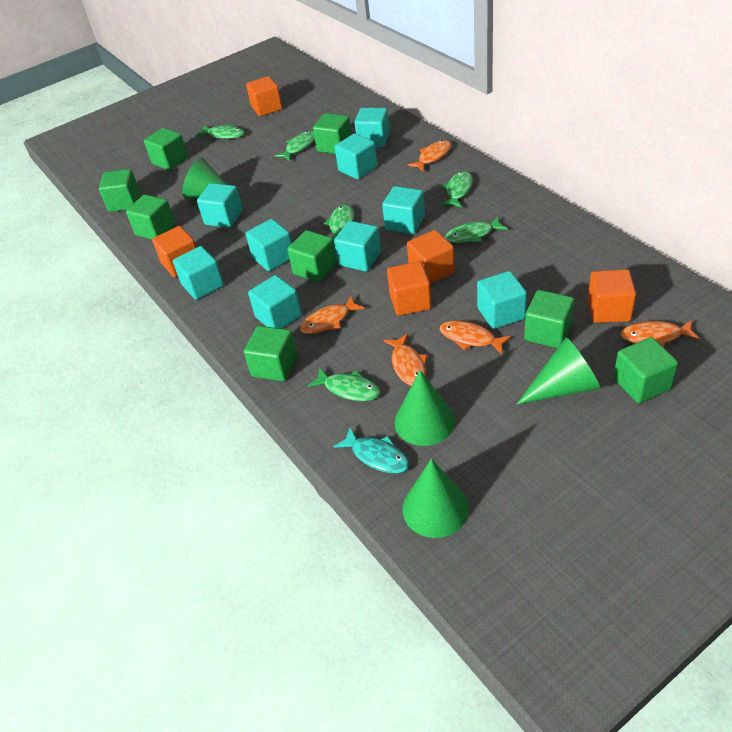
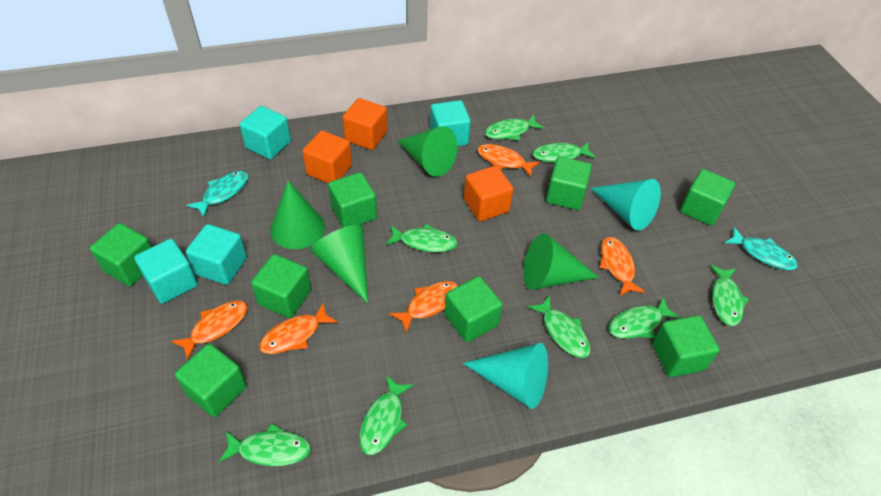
green fish: [196,124,245,139] [275,131,315,161] [307,368,380,401] [324,204,355,242] [441,171,473,208] [445,217,508,243] = 6 -> [219,423,311,466] [359,375,414,455] [386,224,458,252] [485,115,544,140] [528,295,591,358] [532,142,596,163] [609,296,680,339] [710,265,749,326] = 8
orange cube: [152,226,197,278] [246,76,283,116] [387,261,432,316] [407,230,455,284] [588,269,636,323] = 5 -> [302,131,352,183] [342,98,388,150] [464,166,513,221] = 3
turquoise cone: none = 0 -> [463,343,548,409] [590,179,661,231] = 2
turquoise cube: [173,246,224,300] [197,183,243,228] [246,219,292,271] [248,275,302,329] [334,221,381,272] [335,133,377,179] [354,108,390,147] [382,186,425,234] [477,271,527,329] = 9 -> [134,239,198,304] [186,224,247,285] [240,106,291,159] [430,100,471,146] = 4
turquoise fish: [333,427,410,473] = 1 -> [187,171,248,217] [725,227,798,270] = 2

